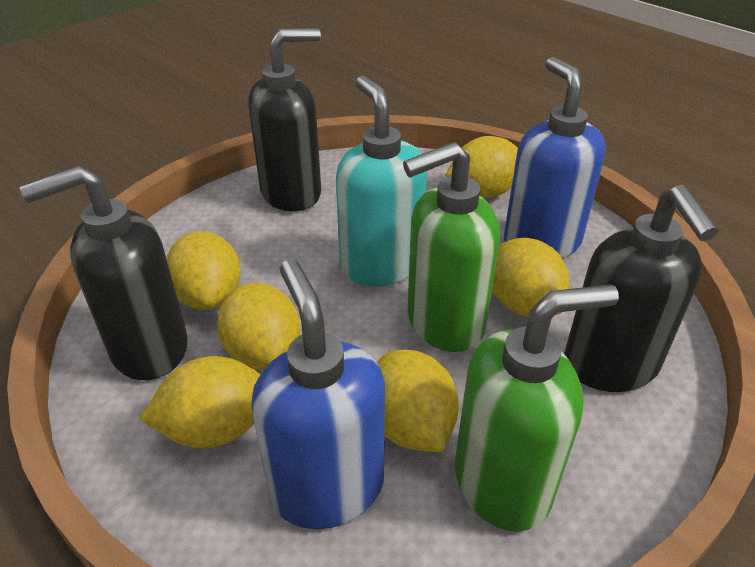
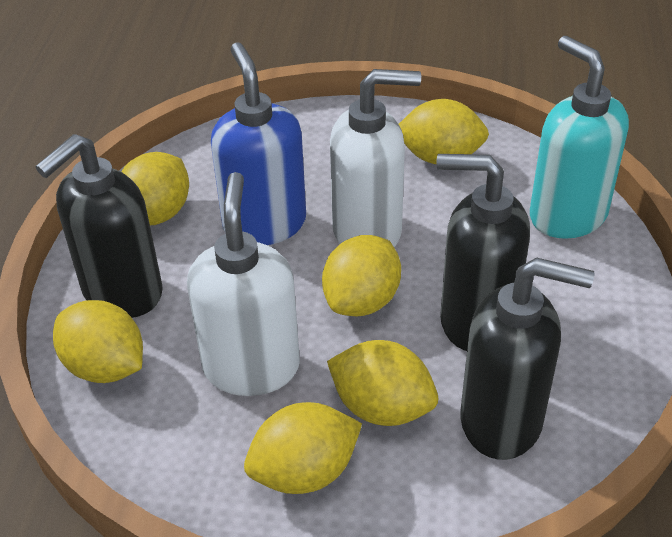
blue soap dispenser: [251,259,385,529] [504,57,606,258] = 2 -> [211,42,306,245] = 1
green soap dispenser: [403,142,500,352] [455,284,619,532] = 2 -> none = 0
white soap dispenser: none = 0 -> [187,172,300,396] [330,69,421,247] = 2

